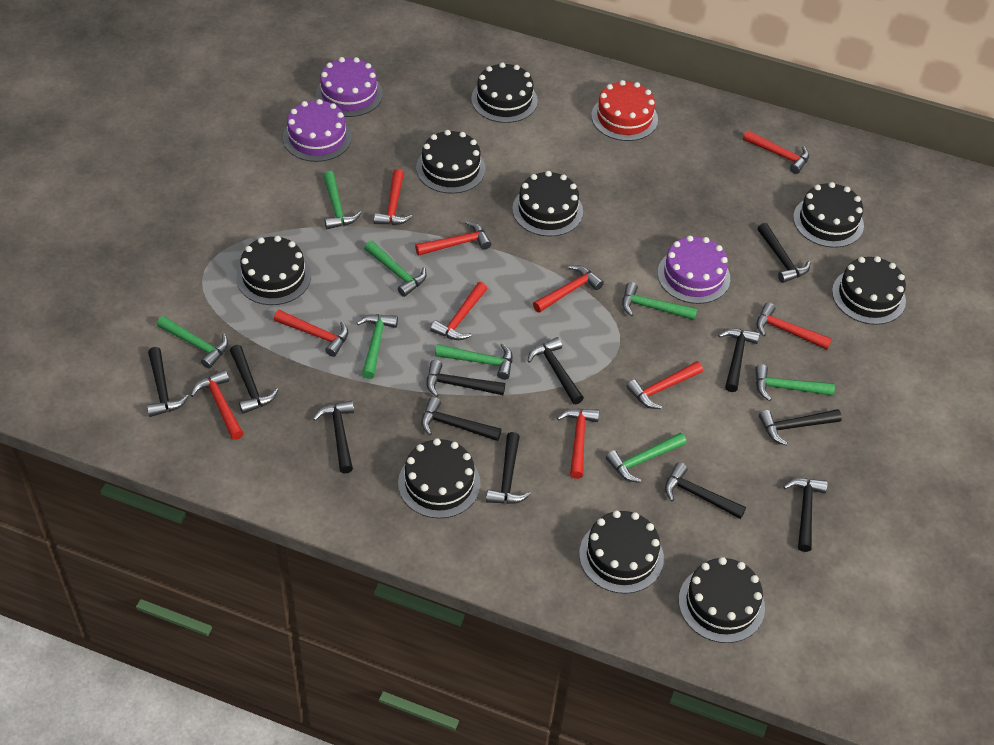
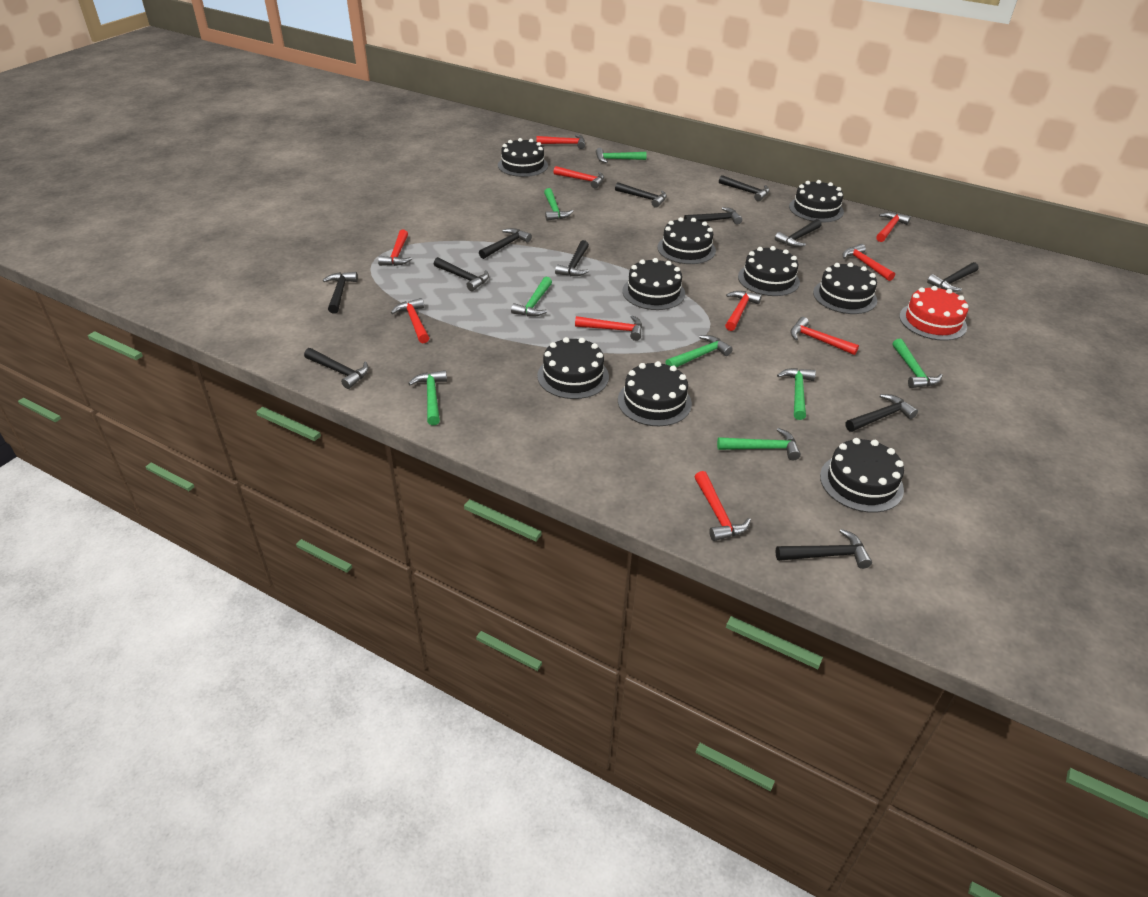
purple cake: [283,99,352,162] [316,57,383,117] [658,236,730,304] = 3 -> none = 0

